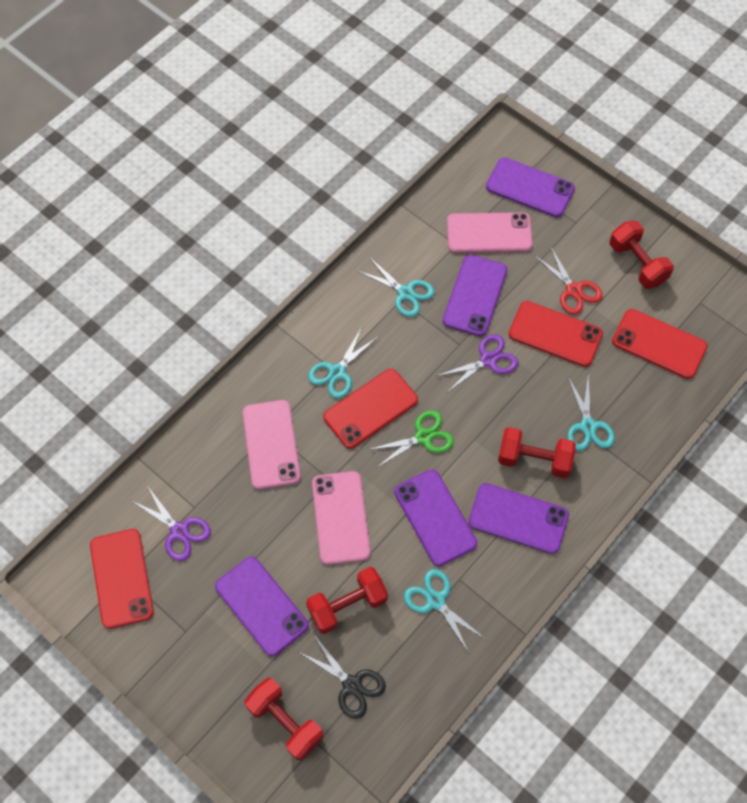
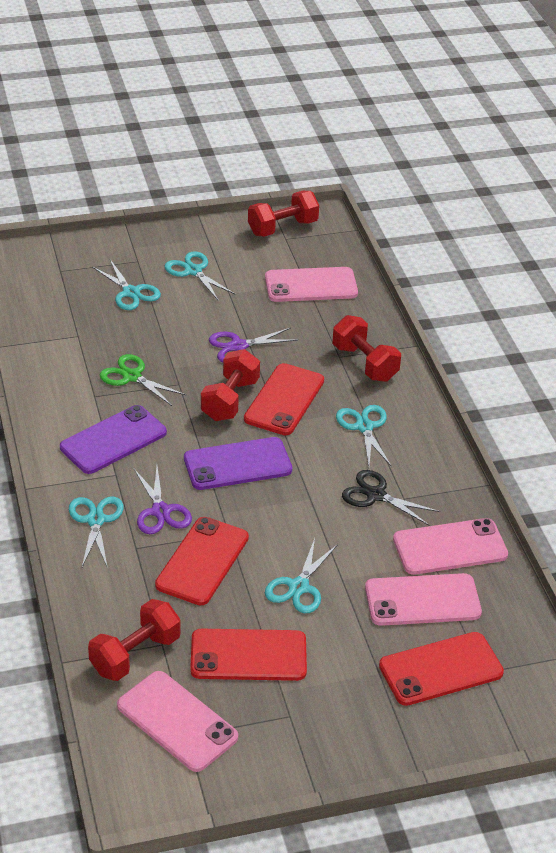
pink phone: [243,400,301,490] [312,471,371,565] [447,212,533,253] = 3 -> [117,671,238,772] [265,267,358,302] [365,573,482,626] [393,518,508,575] = 4
purple phone: [215,556,309,657] [394,469,477,567] [443,255,507,337] [468,483,569,554] [486,157,575,218] = 5 -> [60,405,167,474] [184,437,292,490] = 2
red scissors: [534,246,603,315] = 1 -> none = 0
turquoise scissors: [308,327,378,399] [358,257,435,317] [404,569,485,653] [567,374,615,451] = 4 -> [69,497,124,568] [92,260,161,310] [164,251,236,301] [265,538,338,613] [336,405,392,467] = 5

